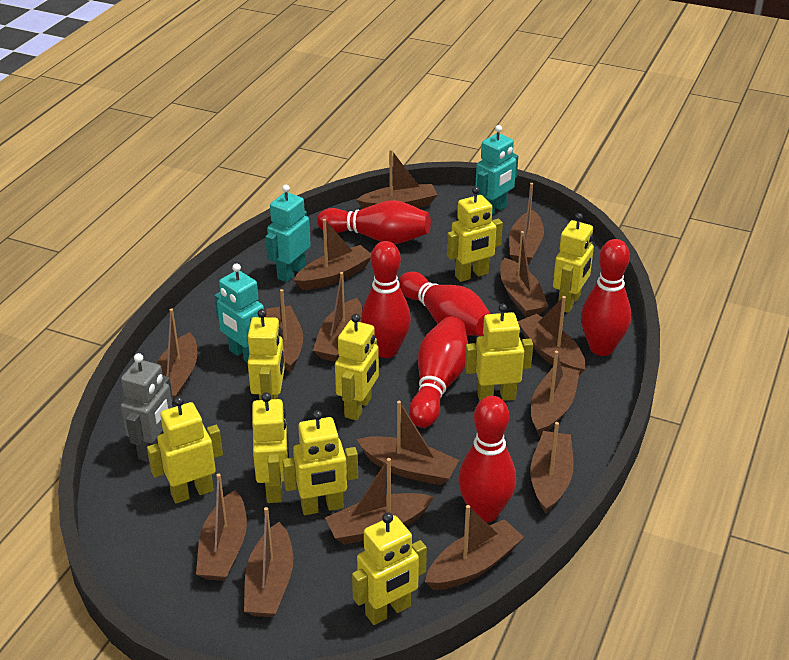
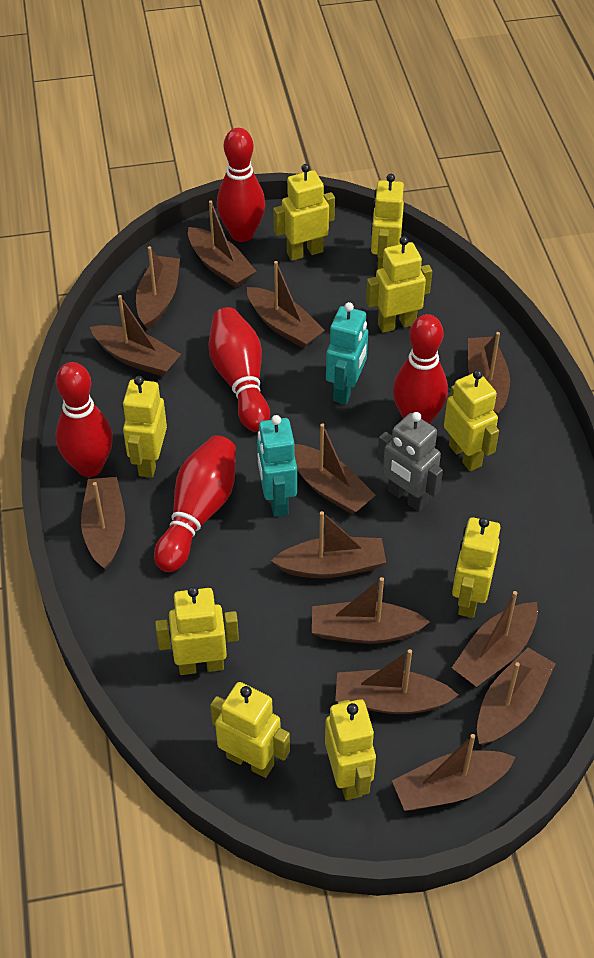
brown boat: [157,309,197,402] [196,474,247,581] [244,507,293,617] [266,289,303,372] [294,219,371,290] [313,272,362,362] [325,458,434,545] [356,149,438,209] [357,401,459,485] [425,505,524,590] [500,231,549,317] [509,183,544,264] [518,296,586,375] [530,422,574,514] [531,351,580,437] = 15 -> [81,477,125,570] [90,295,181,377] [136,246,180,330] [188,201,257,288] [247,261,325,348] [271,511,386,578] [294,423,376,514] [312,577,430,644] [335,649,458,714] [392,734,516,811] [452,591,538,687] [468,332,510,414] [477,648,556,745] = 13
red bowling pin: [317,200,431,244] [361,241,411,358] [399,272,490,336] [409,317,468,428] [458,396,516,522] [581,239,631,356] = 6 -> [56,362,113,477] [154,435,236,572] [209,307,270,432] [217,128,265,242] [393,314,448,424] = 5
turquoise robot: [214,263,264,363] [265,185,311,282] [476,125,518,215] = 3 -> [257,415,297,517] [326,302,368,404] = 2

